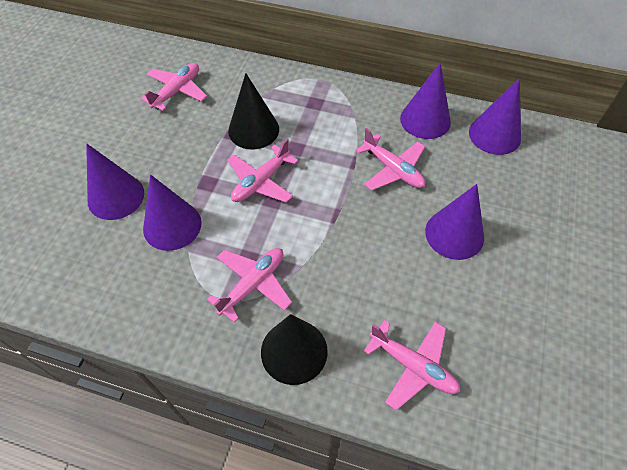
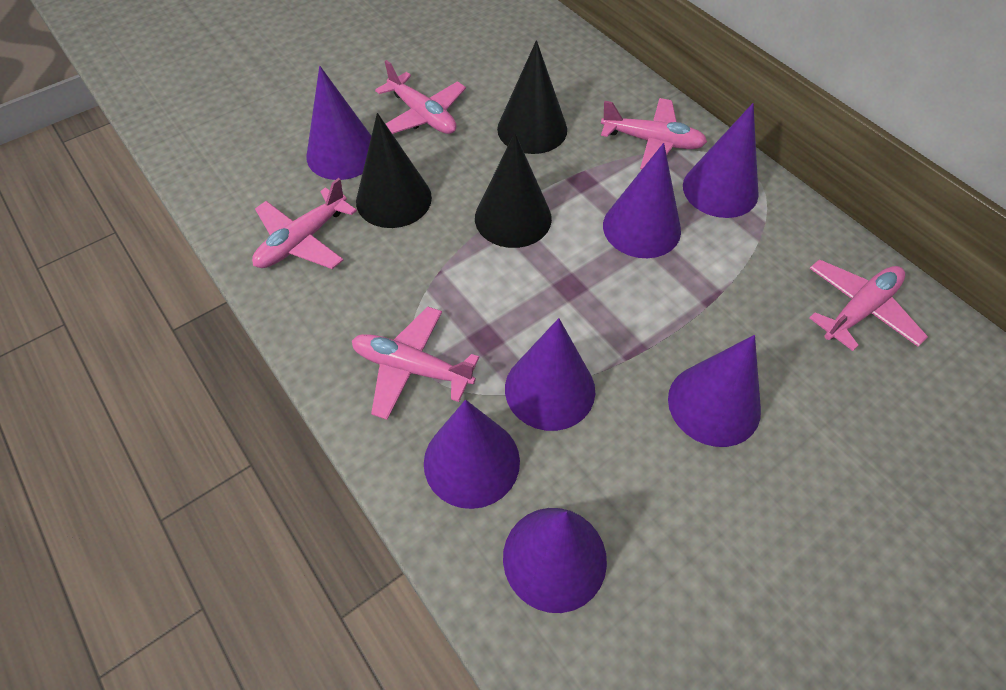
black cone: [228,73,279,149] [261,314,328,385] = 2 -> [356,113,432,228] [475,133,552,248] [497,40,567,154] = 3
purple cone: [86,144,144,220] [143,175,202,251] [400,63,451,139] [425,184,484,260] [469,78,521,155] = 5 -> [307,66,371,180] [424,400,520,509] [503,508,607,613] [505,318,595,431] [603,143,681,258] [668,335,761,447] [683,103,759,218] = 7

